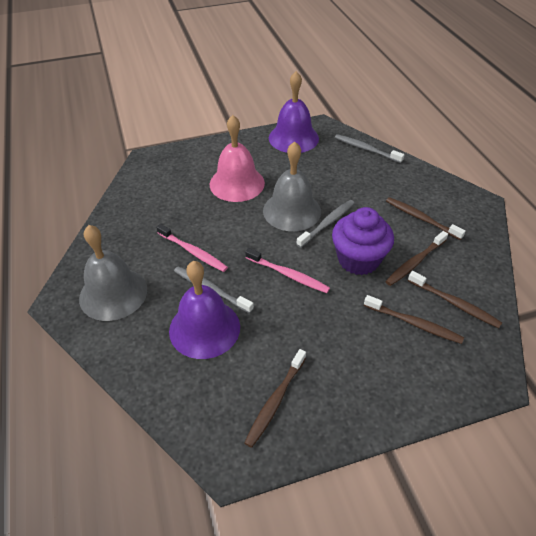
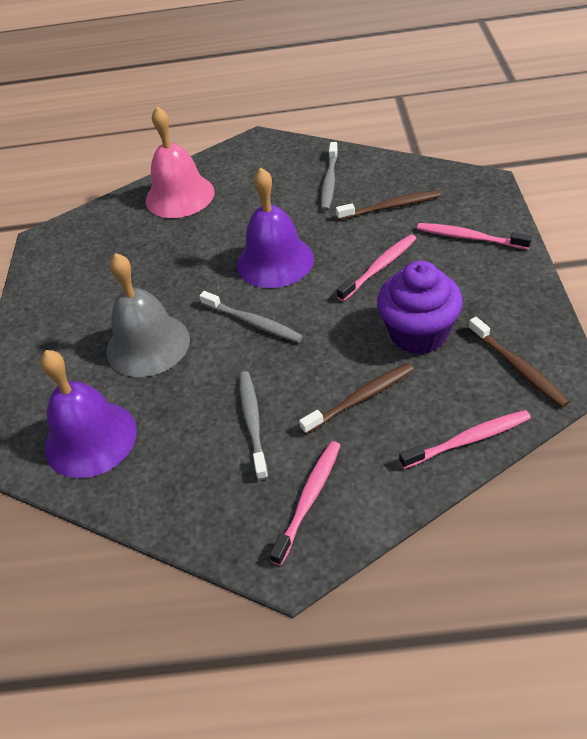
brown toothbrush: [244,349,306,448] [364,295,464,344] [385,231,448,286] [386,197,466,240] [408,271,502,328] = 5 -> [299,363,414,434] [336,190,441,220] [468,317,570,407] = 3
grey bell: [79,225,147,321] [263,141,321,231] = 2 -> [107,253,190,377] = 1
pink toothbrush: [156,224,228,272] [245,248,330,293] = 2 -> [270,441,341,566] [337,234,417,301] [399,410,531,469] [417,223,532,250] = 4

